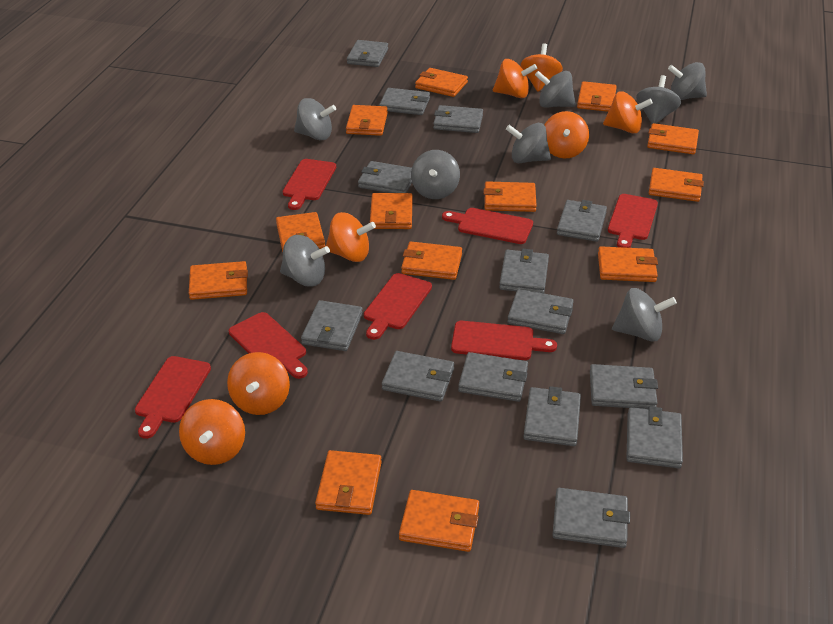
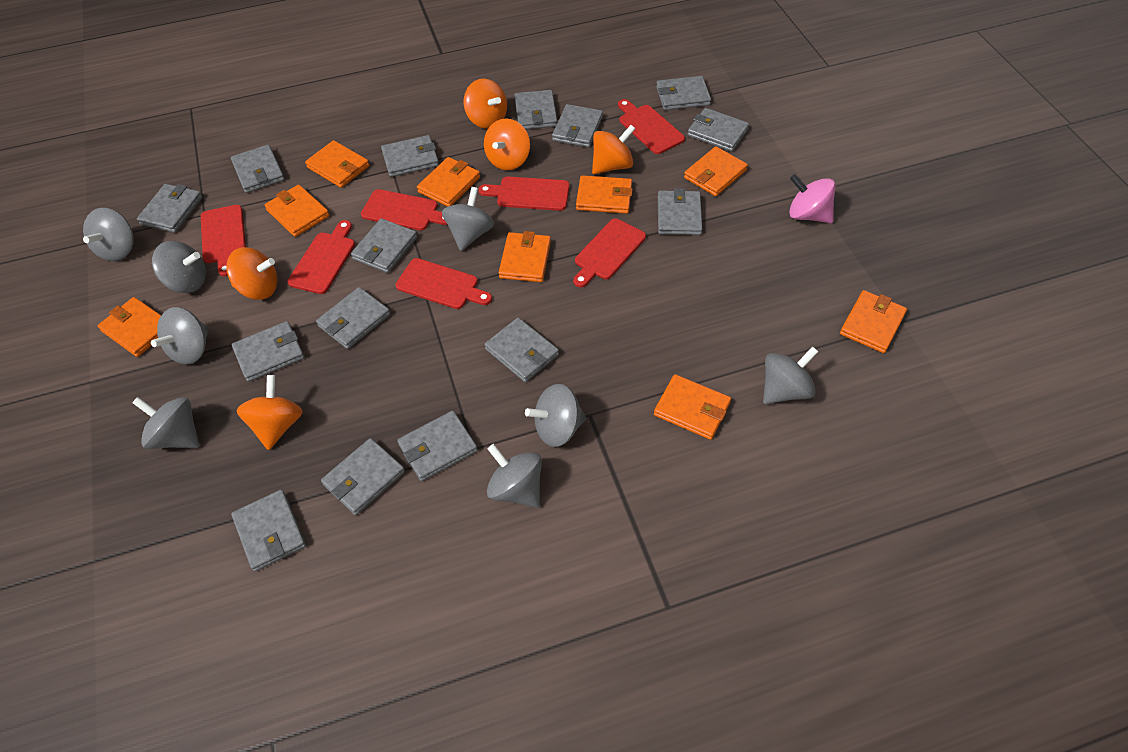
grey wallet: [301,300,363,351] [347,40,388,67] [358,161,412,193] [379,88,430,115] [382,351,454,402] [433,105,483,133] [458,352,528,402] [499,249,549,293] [507,289,574,334] [523,386,581,446] [552,488,630,548] [557,200,607,242] [590,364,658,409] [626,406,683,468] = 14 -> [137,184,202,233] [231,145,285,193] [231,490,306,571] [232,321,304,382] [316,287,390,349] [321,438,405,515] [351,218,417,273] [381,135,439,177] [397,411,478,481] [484,318,559,382] [515,90,557,129] [552,104,603,148] [656,76,711,110] [658,188,702,235] [688,108,749,152] = 15
orange spinning top: [179,399,245,465] [227,352,290,415] [325,212,376,262] [493,59,537,98] [521,43,563,92] [544,111,589,158] [603,91,653,133] = 7 -> [226,247,278,300] [236,375,303,450] [464,79,507,129] [484,118,530,170] [592,125,635,174] = 5
orange wallet: [189,261,248,300] [276,212,325,252] [315,450,382,515] [346,105,388,136] [370,193,413,229] [399,490,479,552] [401,242,462,280] [415,68,468,97] [484,181,537,212] [577,81,617,112] [598,246,658,282] [647,123,699,154] [649,168,704,202] = 13 -> [98,297,161,357] [265,185,330,237] [305,140,369,188] [417,157,480,207] [499,231,551,282] [576,175,633,214] [654,374,731,440] [684,146,748,196] [840,290,907,353] = 9
pink spinning top: none = 0 -> [789,174,836,223] = 1

